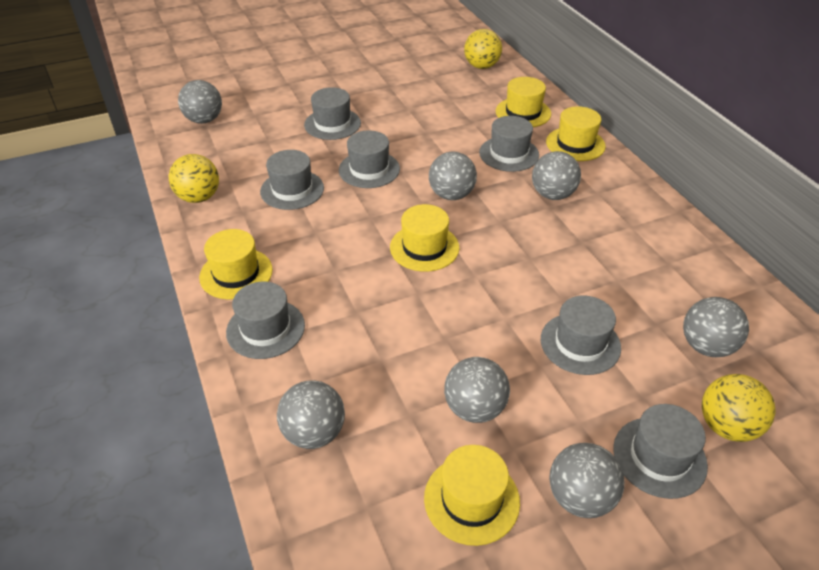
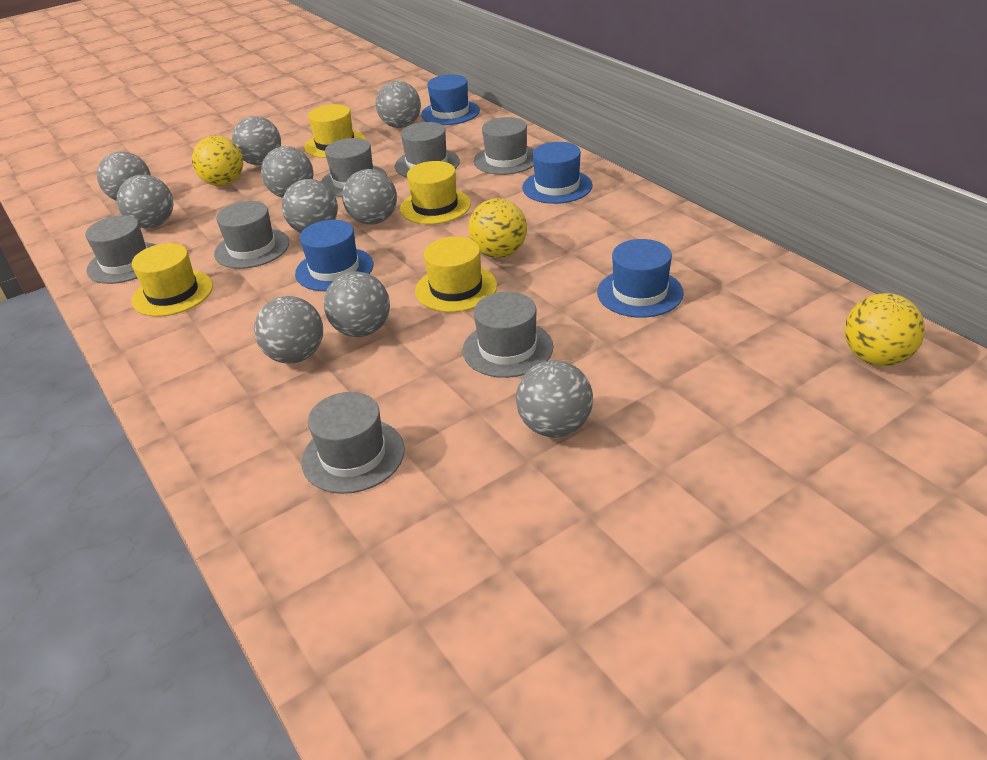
blue hat: none = 0 -> [295,220,373,291] [421,74,480,125] [522,142,593,204] [597,239,684,318] = 4
grey ball: [178,80,222,124] [277,381,345,449] [429,152,477,200] [444,357,510,423] [532,151,581,200] [549,443,624,518] [683,297,749,357] = 7 -> [97,151,151,201] [117,175,173,228] [232,116,281,165] [254,296,323,364] [261,146,313,198] [282,179,338,233] [324,271,390,337] [342,169,397,225] [376,81,421,128] [516,360,593,437] = 10
yellow hat: [199,229,273,300] [390,204,459,272] [424,445,520,546] [496,77,551,127] [546,106,606,161] = 5 -> [132,243,213,317] [304,104,366,158] [400,161,471,224] [415,236,497,312] = 4

